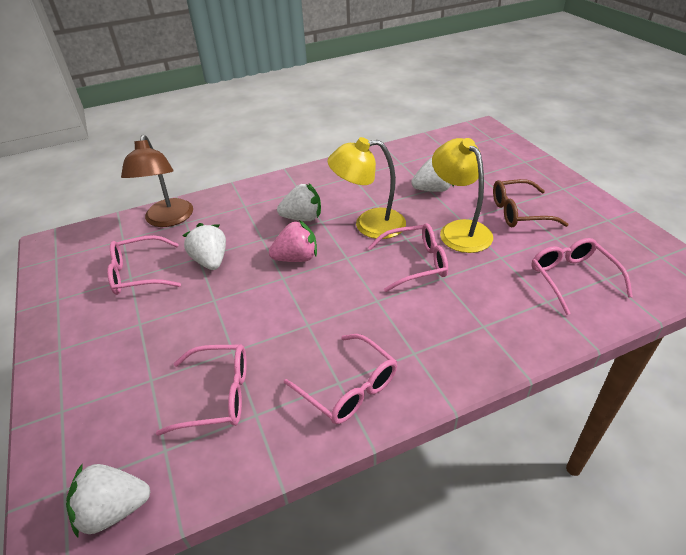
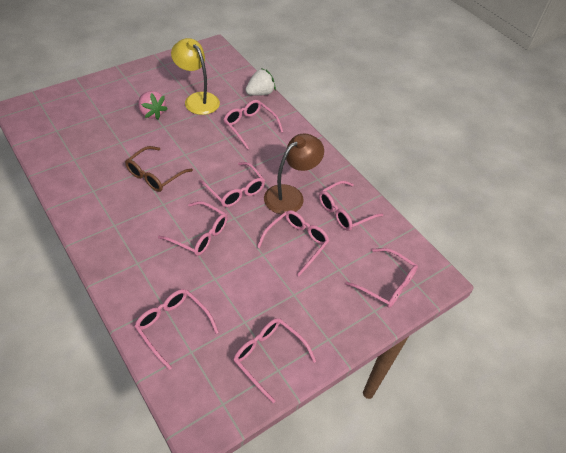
pink glasses: [107,235,181,295] [156,344,247,436] [284,334,397,424] [368,223,448,292] [531,238,633,315] = 5 -> [134,289,219,370] [158,201,228,256] [199,162,265,207] [224,100,283,150] [233,318,316,403] [257,210,329,276] [319,181,383,231] [345,248,418,308] = 8
white strawberry: [66,463,150,538] [182,223,226,270] [277,183,321,221] [411,157,454,192] = 4 -> [245,68,276,96] = 1
yellow lamp: [328,137,406,239] [432,138,493,253] = 2 -> [171,38,220,115] = 1

